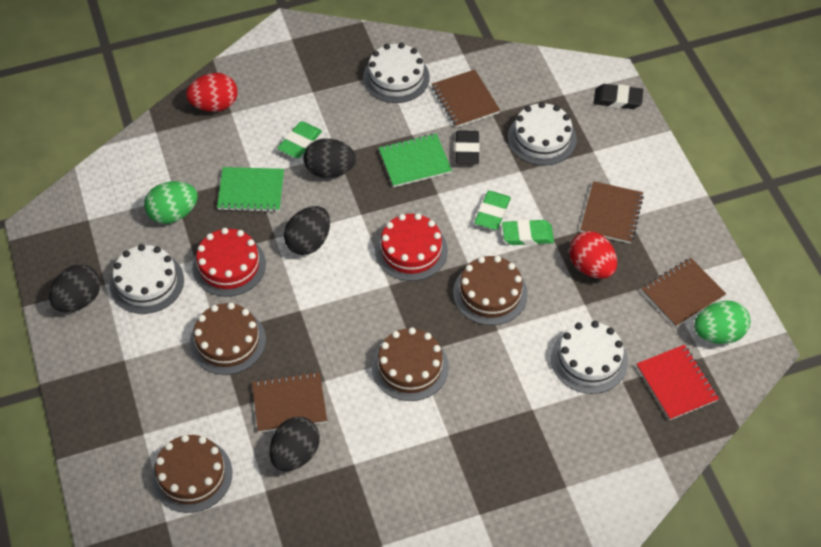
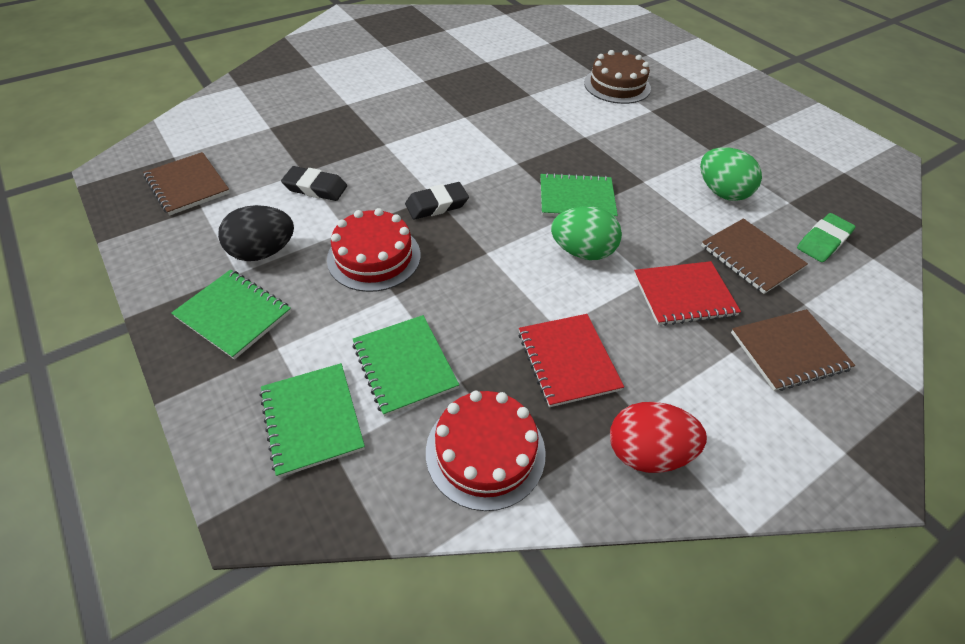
black egg: [49,264,101,312] [270,417,320,471] [284,206,330,255] [303,138,356,178] = 4 -> [218,205,294,261] = 1
brown cake: [151,435,233,513] [190,302,266,375] [372,327,449,401] [453,256,528,325] = 4 -> [584,50,651,104] = 1
brown notebook: [252,371,327,433] [432,69,500,128] [580,181,644,243] [641,258,726,327] = 4 -> [143,152,230,215] [701,218,808,294] [731,309,855,391] = 3
green eraser: [277,121,322,158] [474,191,511,230] [502,219,554,245] = 3 -> [797,213,856,262] = 1
green notebook: [217,167,284,212] [379,133,452,187] = 2 -> [171,270,291,360] [260,363,365,478] [353,315,459,417] [540,173,618,218] = 4
red egg: [186,73,238,112] [569,231,617,279] = 2 -> [610,402,707,473] = 1
red notebook: [637,345,719,420] = 1 -> [518,314,624,407] [634,261,741,326] = 2
white cake: [110,244,184,314] [363,43,430,103] [508,102,577,165] [551,321,628,394] = 4 -> none = 0

